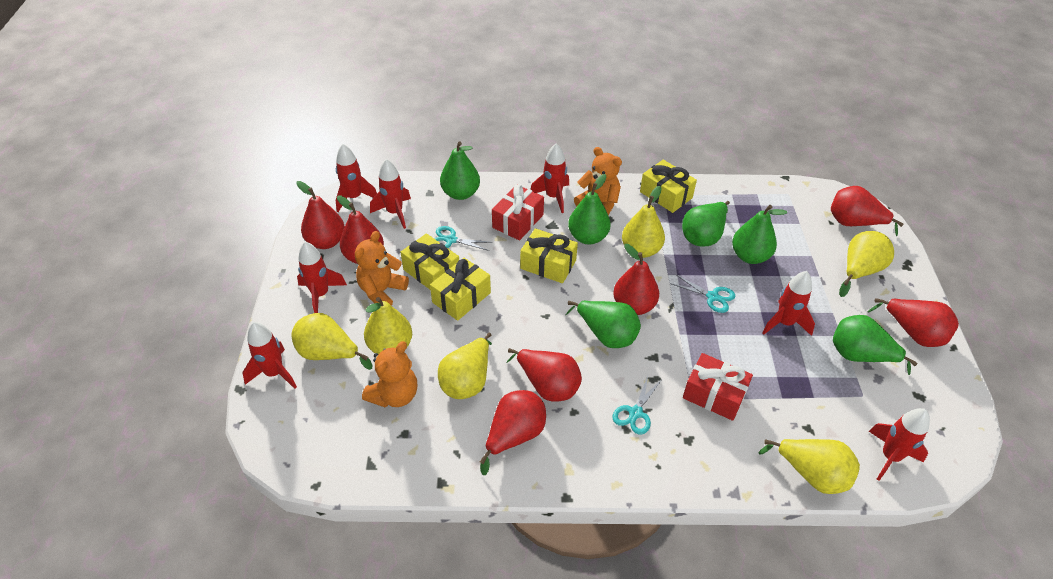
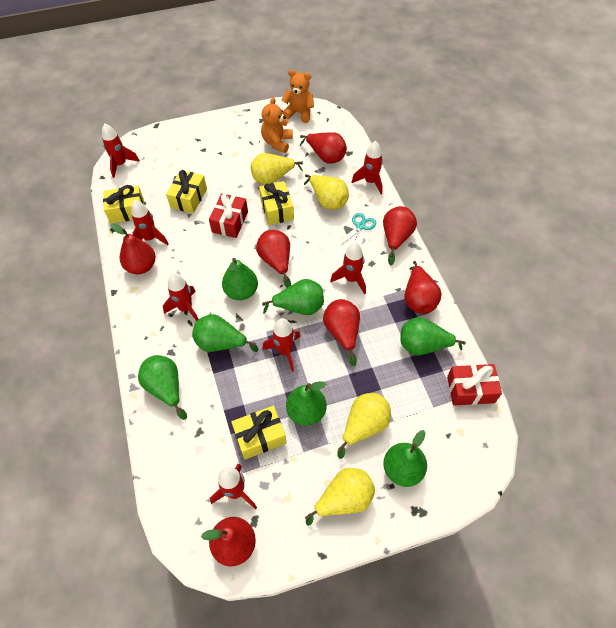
green pear: [440,141,480,200] [566,301,641,348] [568,174,611,245] [682,201,730,247] [732,205,787,264] [833,315,917,375] = 6 -> [138,355,187,420] [192,314,258,352] [222,258,258,300] [262,279,324,315] [286,381,327,426] [383,430,427,487] [400,317,466,355] = 7
orange teddy bear: [355,231,409,306] [362,341,417,408] [574,147,622,215] = 3 -> [261,97,293,153] [281,70,314,123] = 2
turquoise scissors: [434,226,491,251] [612,376,661,435] [670,274,736,313] = 3 -> [340,213,376,246] = 1
yellow pear: [291,313,373,370] [364,297,412,354] [438,333,492,399] [622,186,665,258] [758,439,860,494] [839,231,894,297] = 6 -> [251,153,303,185] [304,174,349,210] [305,468,375,526] [337,393,391,459] = 4

